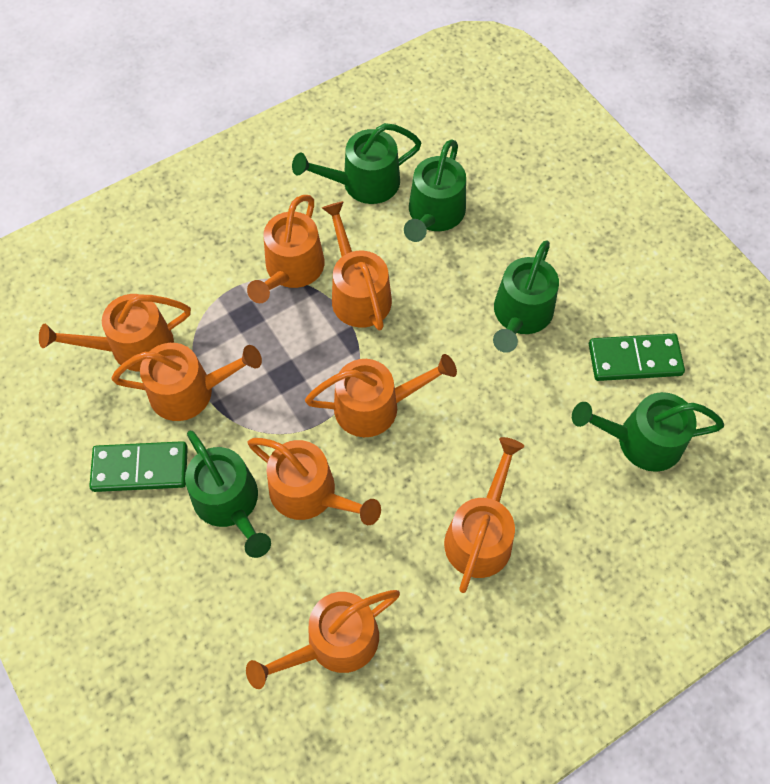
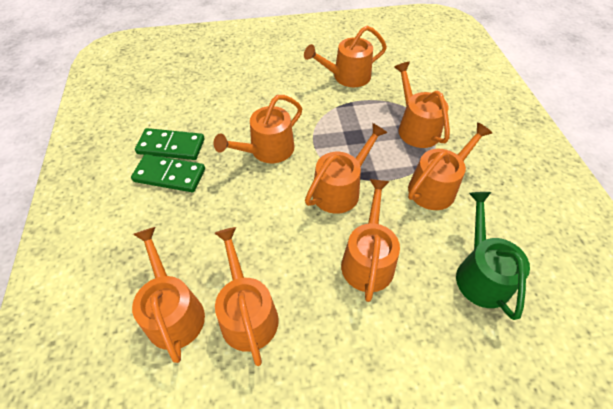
green watering can: [185,431,271,558] [292,123,422,204] [404,139,466,242] [493,240,559,353] [572,392,724,472] = 5 -> [456,192,530,320] = 1

